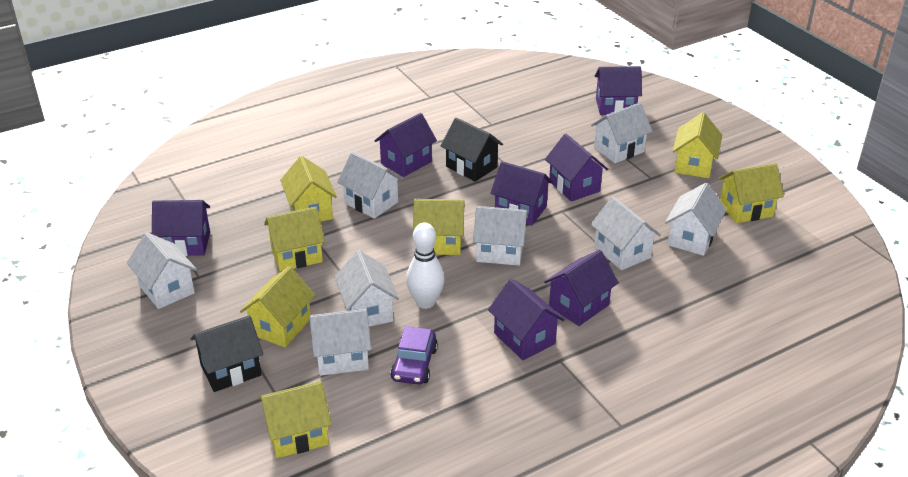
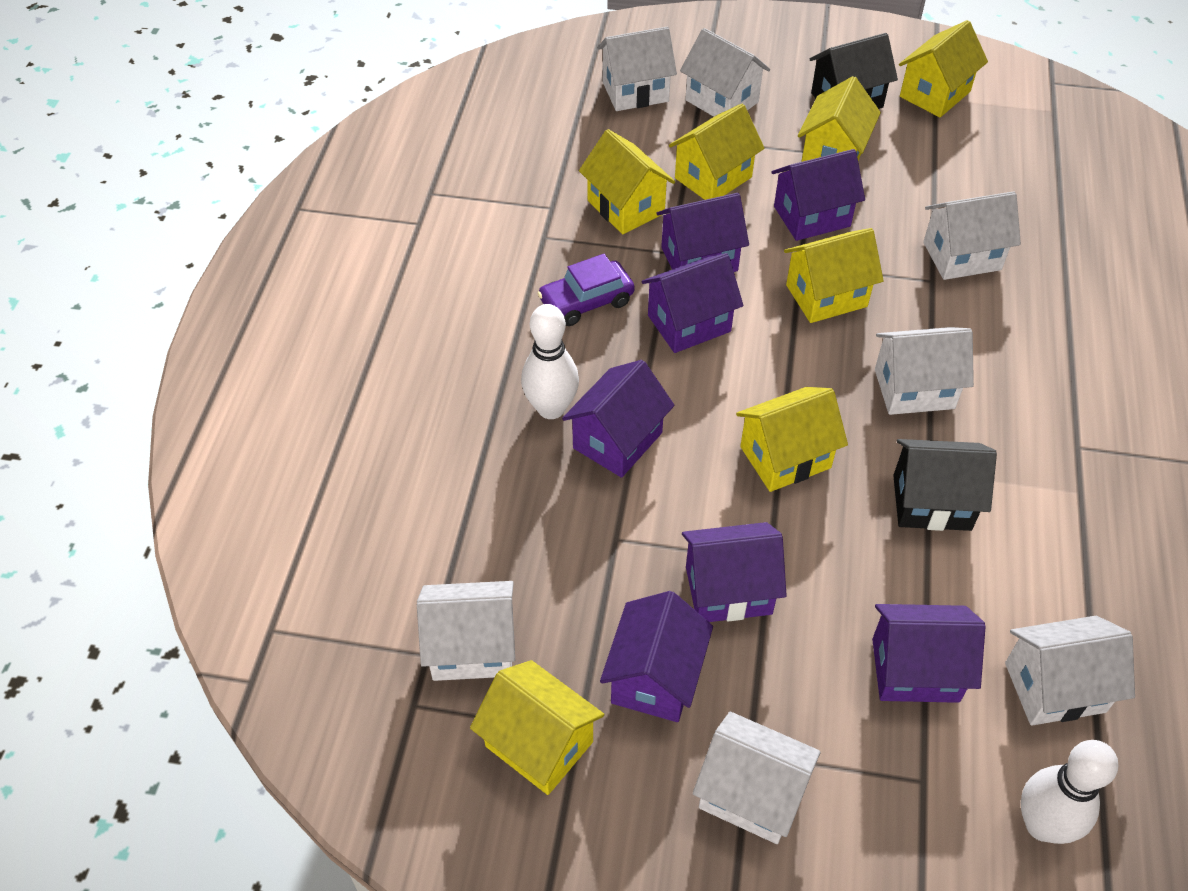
white bowling pin: [406,222,445,309] = 1 -> [521,304,579,419] [1021,740,1118,844] = 2
white house: [127,232,197,309] [309,309,371,376] [335,250,399,327] [337,152,403,219] [473,206,528,266] [591,103,653,163] [591,196,661,270] [665,183,726,256] = 8 -> [417,581,515,681] [597,27,677,111] [680,28,770,117] [693,712,821,844] [875,327,974,415] [923,191,1021,280] [1005,616,1135,726] = 7

